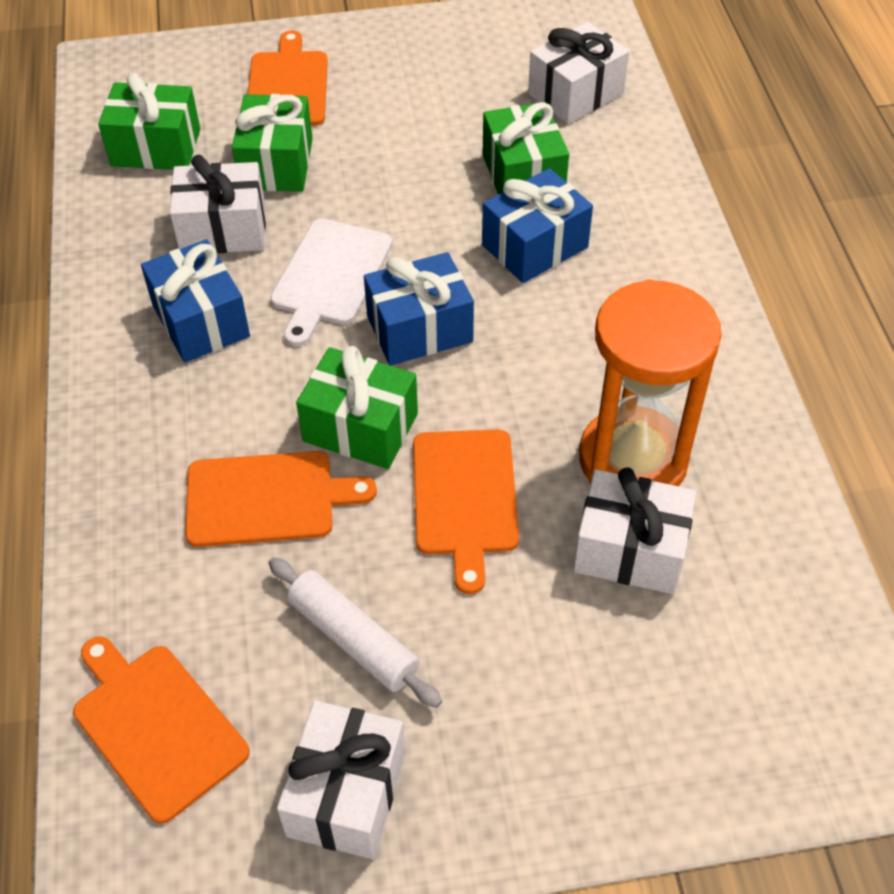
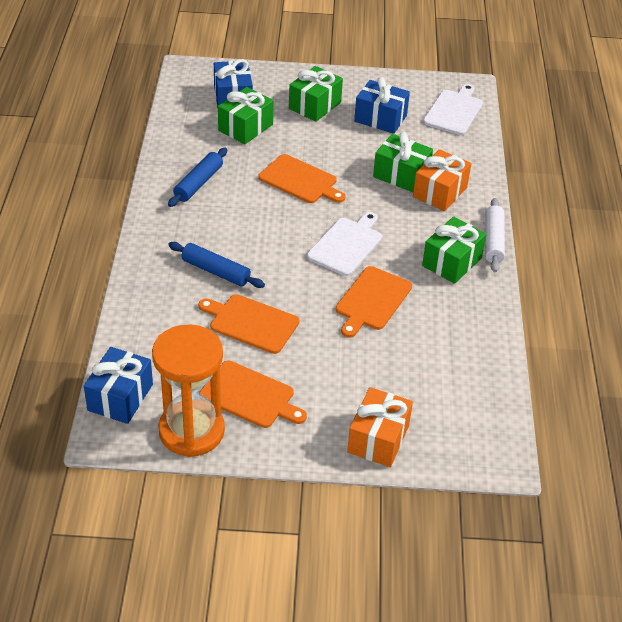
blue rolling pin: none = 0 -> [168,148,227,207] [168,242,265,288] = 2
orange gift: none = 0 -> [347,387,413,467] [413,149,471,211] = 2
white cutting board: [270,219,392,346] = 1 -> [307,212,382,276] [423,84,483,135] = 2
white gift: [170,154,266,253] [277,700,405,859] [528,22,629,124] [573,467,696,594] = 4 -> none = 0

